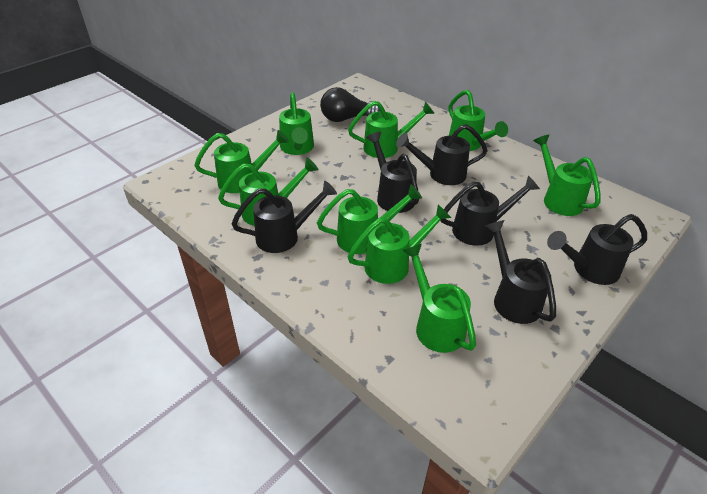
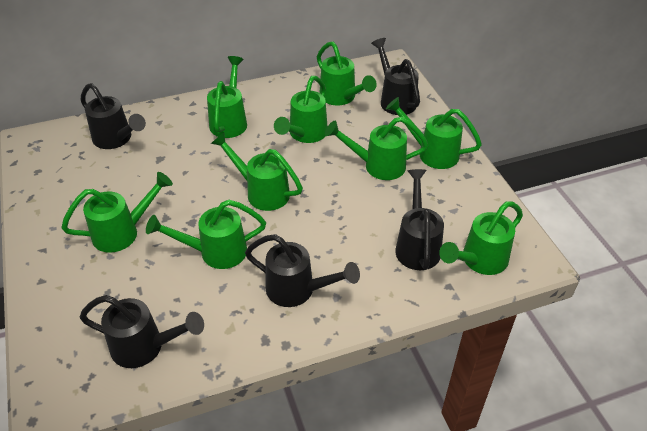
black light bulb: [320,87,380,122] = 1 -> none = 0
black watering can: [232,181,337,253] [366,132,419,213] [396,124,488,185] [441,176,540,246] [485,220,556,324] [547,214,647,285] = 6 -> [80,295,204,368] [81,83,146,149] [245,234,360,307] [371,38,420,115] [395,169,444,270] = 5

